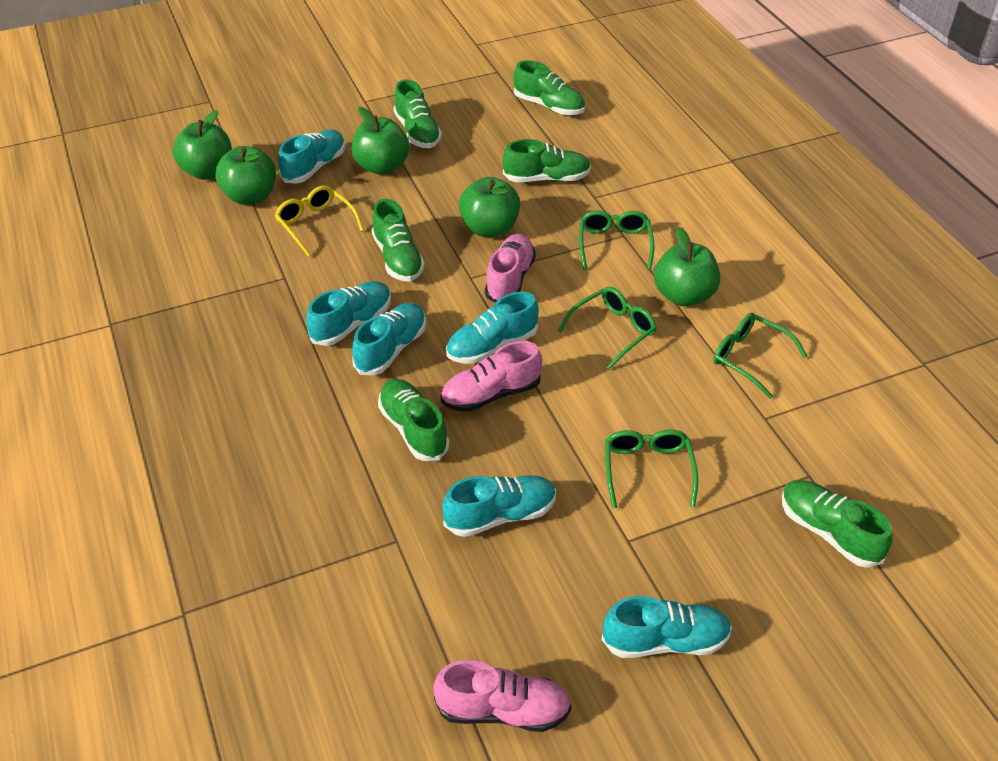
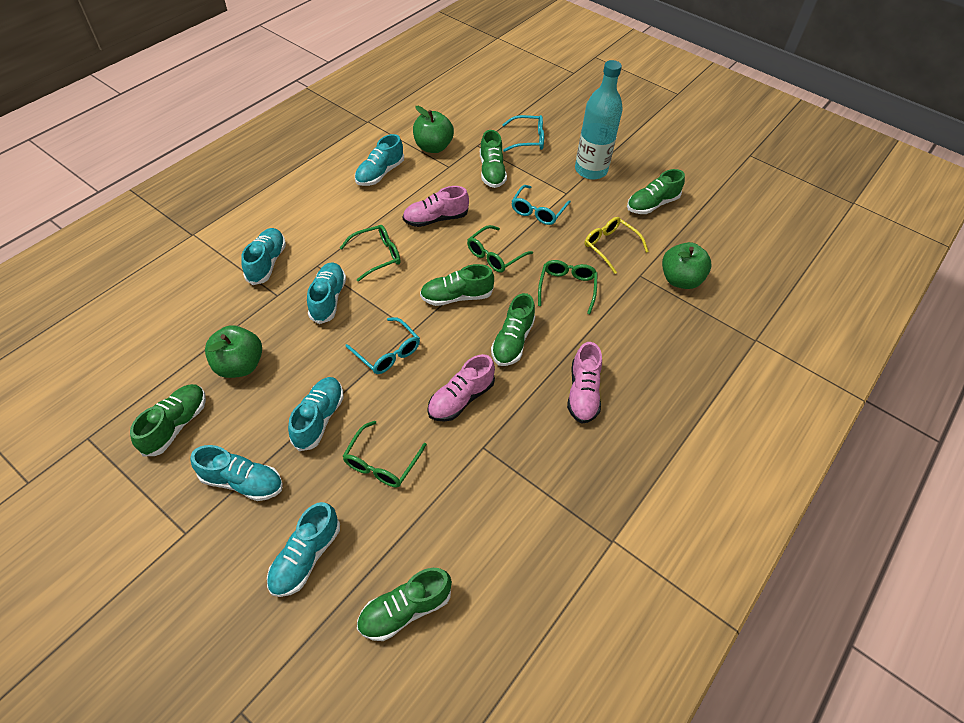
green apple: [173,110,232,180] [215,146,276,205] [351,107,409,175] [459,177,520,237] [654,227,720,306] = 5 -> [205,325,262,378] [413,106,454,153] [662,242,711,289] = 3
turquoise bottle: none = 0 -> [575,60,623,180] = 1
turquoise glasses: none = 0 -> [345,317,420,374] [502,115,544,152] [511,185,571,225] = 3

